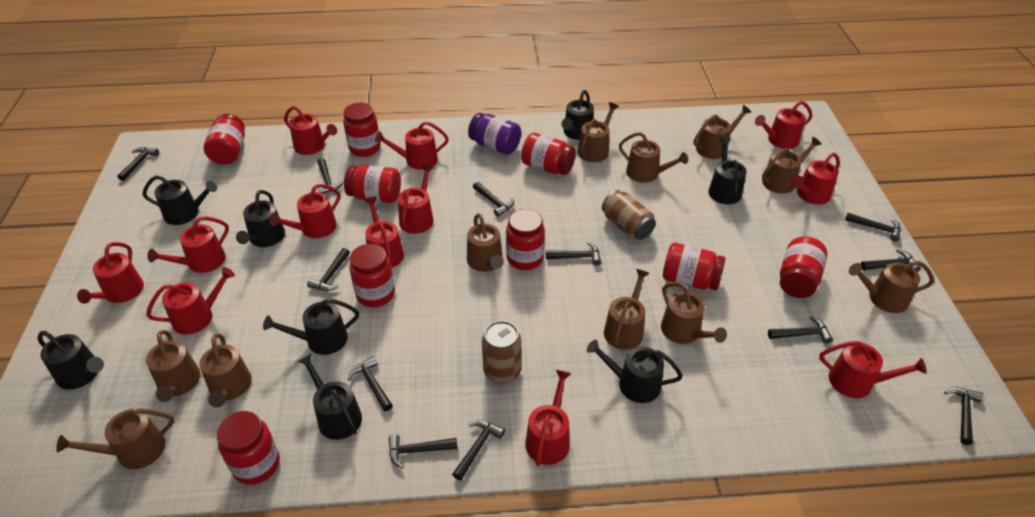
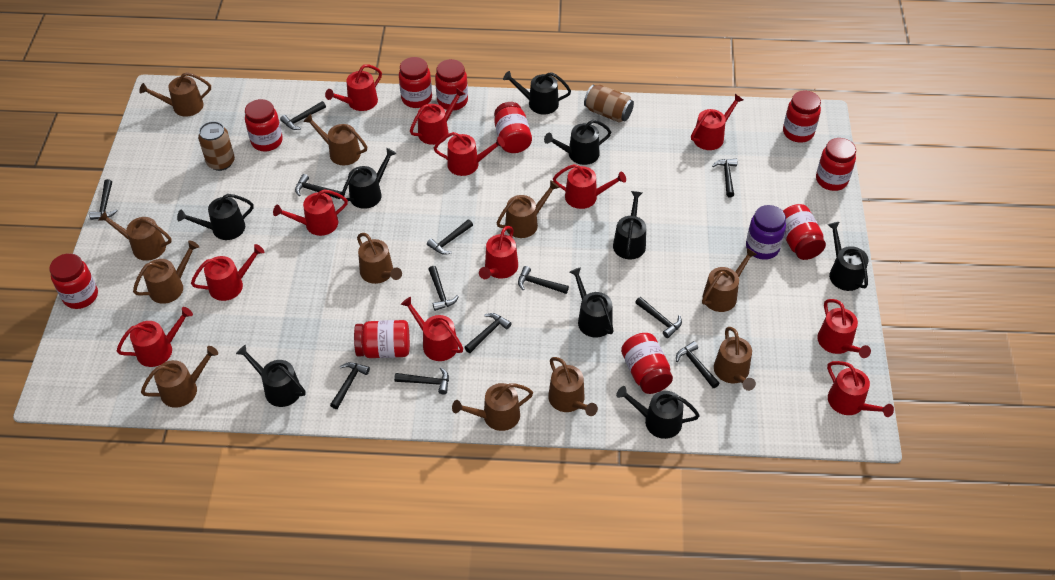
black watering can: [37,331,104,390] [142,175,217,225] [236,190,285,247] [263,299,359,355] [297,353,362,440] [562,90,594,140] [587,340,683,403] [708,138,747,204] = 8 -> [177,194,254,240] [236,345,306,407] [341,148,396,209] [503,71,571,115] [544,120,611,165] [570,267,614,338] [613,191,646,259] [616,386,700,439] [828,222,868,291] = 9
red jar: [204,114,245,164] [217,411,280,485] [343,103,381,157] [344,165,401,203] [349,244,395,307] [506,209,545,270] [521,133,576,175] [663,243,726,290] [780,236,828,298] = 9 -> [49,253,98,309] [245,99,283,151] [354,320,410,358] [399,57,432,108] [435,59,468,111] [494,102,532,153] [621,333,673,394] [783,91,821,143] [783,204,826,260] [816,138,856,191] = 10

